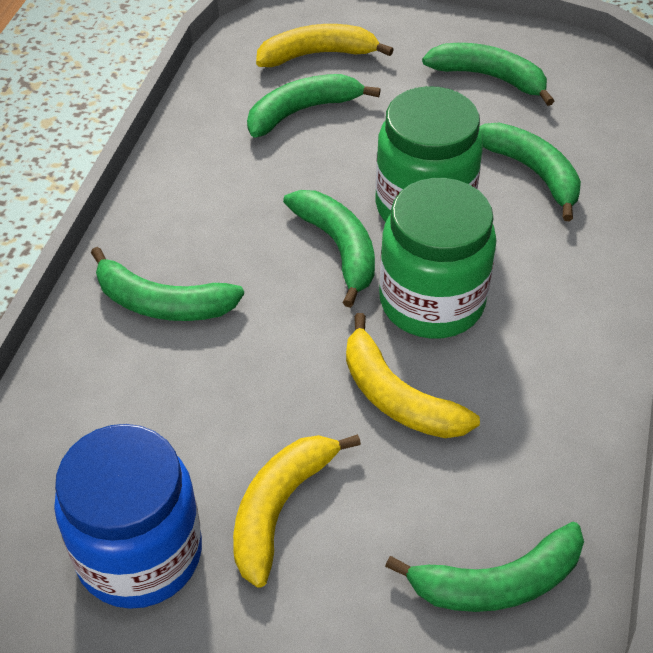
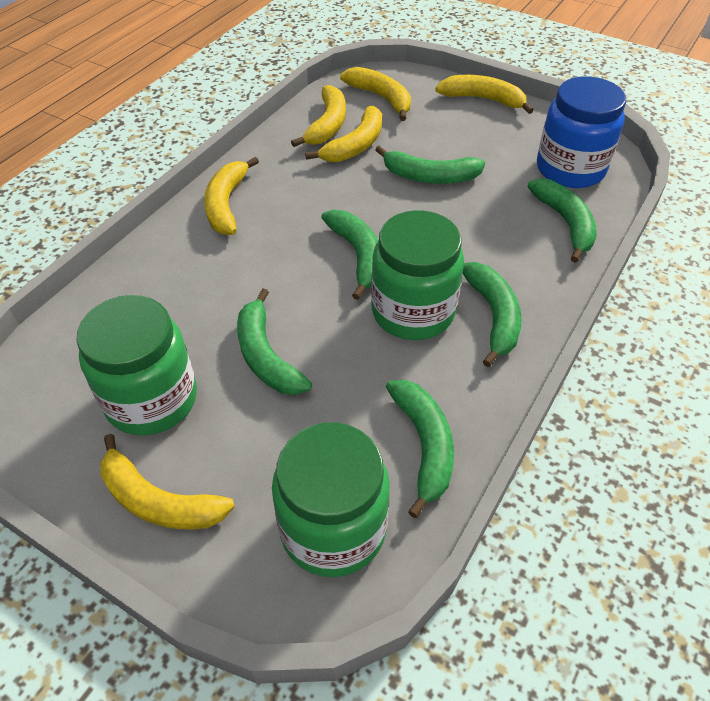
green jar: [375,86,483,222] [379,178,497,339] = 2 -> [76,295,197,436] [272,422,390,577] [371,210,464,340] = 3
yellow banana: [233,434,361,588] [256,24,394,67] [346,313,480,438] = 3 -> [100,434,235,530] [204,157,259,235] [291,85,346,147] [305,106,382,162] [340,67,411,121] [435,75,534,114] = 6

